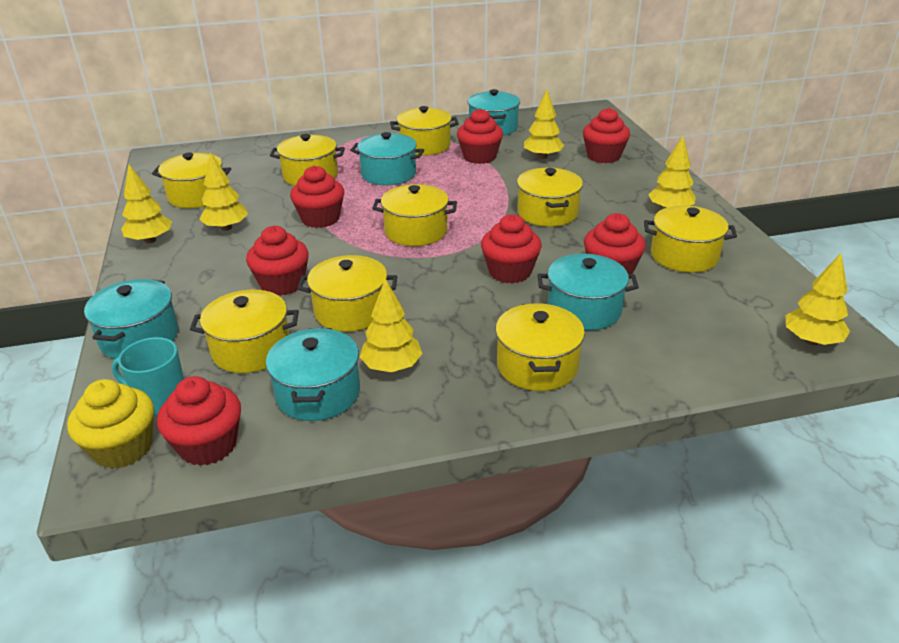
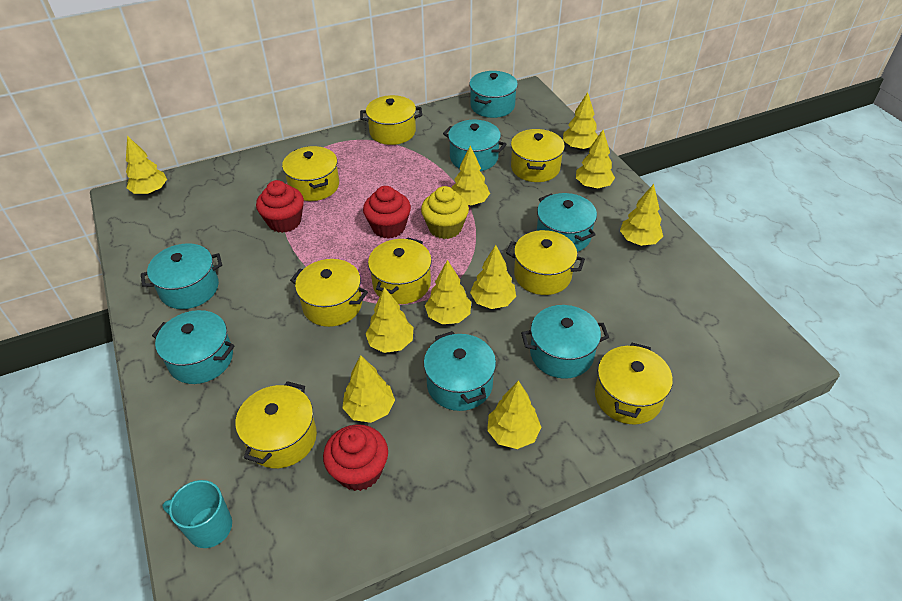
red cupcake: [157,376,241,466] [246,226,309,296] [290,166,344,228] [457,109,503,164] [481,214,542,284] [583,108,630,163] [584,213,646,274] = 7 -> [256,180,304,233] [323,424,388,491] [363,186,411,239] = 3
turquoise pot: [84,279,178,359] [266,328,360,421] [350,132,424,185] [468,89,520,136] [537,254,639,330] = 5 -> [141,243,222,309] [152,310,235,384] [424,331,496,411] [443,120,506,171] [469,71,518,118] [521,305,609,379] [537,193,597,252] = 7
yellow pot: [152,153,231,208] [190,290,299,373] [270,134,345,186] [297,255,398,332] [372,184,457,246] [390,106,459,156] [495,303,585,391] [517,168,583,227] [644,206,737,273] = 9 -> [235,381,317,468] [282,146,339,201] [290,259,368,327] [360,95,422,145] [368,238,432,304] [506,230,585,295] [511,129,565,182] [595,343,673,424] = 8
yellow tree: [121,165,172,243] [199,152,248,231] [360,278,423,372] [524,90,564,159] [648,136,696,208] [785,253,850,345] = 6 -> [126,136,167,194] [342,355,395,423] [365,287,413,353] [425,260,471,324] [452,146,490,205] [470,245,516,309] [487,380,541,449] [563,92,598,150] [576,130,615,188] [620,184,663,246] = 10

